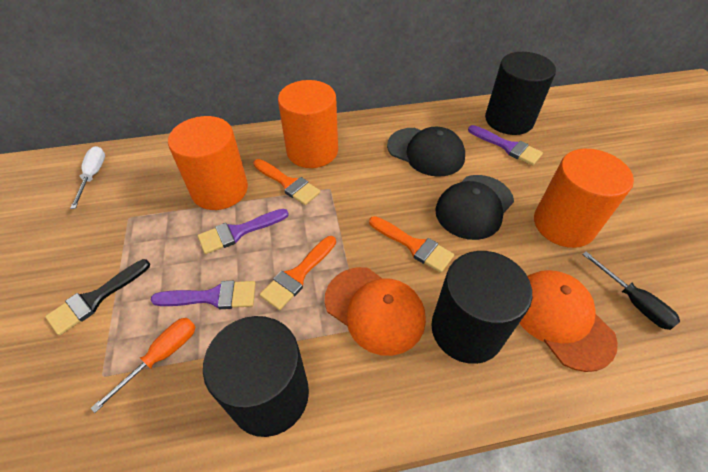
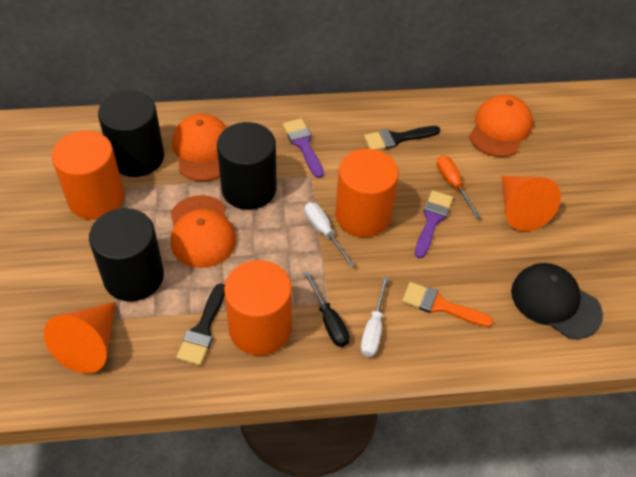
black brush: [45,259,150,335] = 1 -> [176,283,225,365] [364,126,440,150] = 2
black cap: [387,127,465,177] [435,175,514,240] = 2 -> [511,263,603,339] = 1
orange brush: [253,159,321,205] [260,236,336,310] [369,216,454,273] = 3 -> [402,282,493,327] = 1
orange cap: [325,267,426,356] [519,270,618,372] = 2 -> [171,195,236,268] [172,114,227,181] [469,95,533,157] = 3
orange cone: none = 0 -> [44,302,116,374] [502,176,561,231] = 2
purple brush: [151,281,256,309] [198,209,289,254] [468,125,543,165] = 3 -> [283,118,324,178] [415,190,453,258] = 2
white screwdriver: [70,146,105,209] = 1 -> [304,202,355,267] [361,277,389,357] = 2

